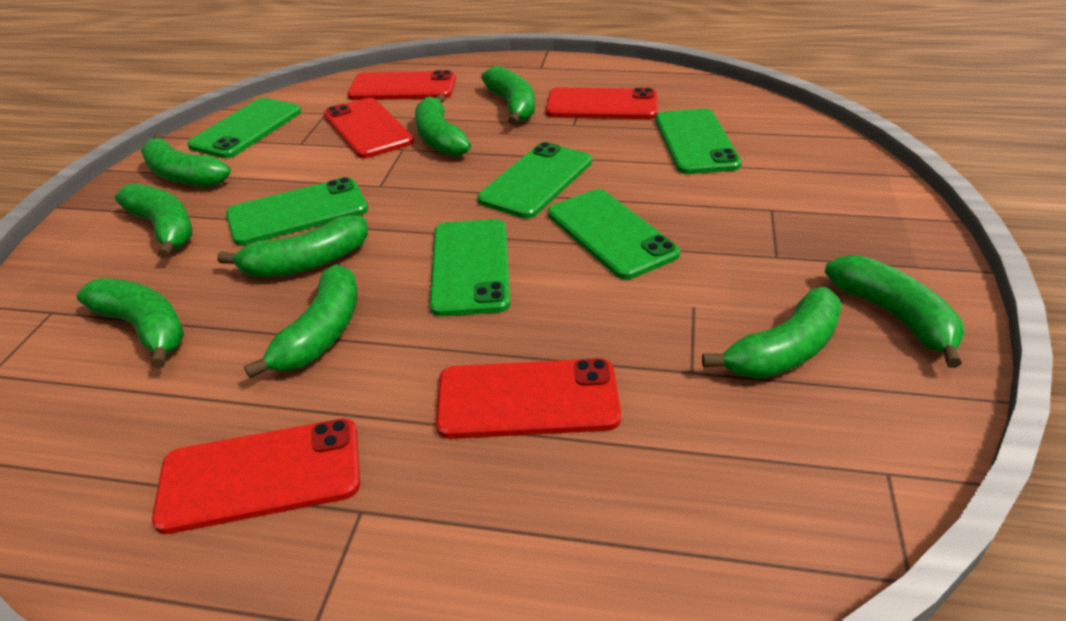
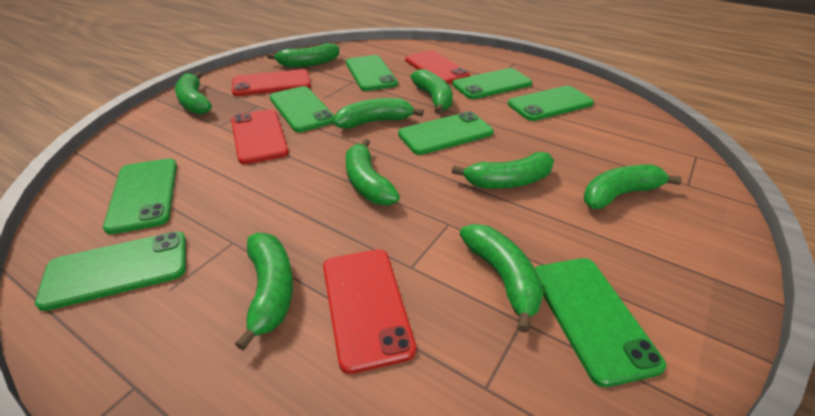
green phone: [187,98,301,158] [226,177,368,245] [430,219,510,316] [477,142,592,219] [548,189,680,279] [655,109,742,174] = 6 -> [35,231,186,311] [103,158,177,234] [270,86,335,132] [346,55,398,91] [398,111,493,155] [452,68,532,99] [508,86,594,121] [535,258,666,387] = 8
red phone: [152,418,360,534] [324,98,414,158] [347,70,456,100] [436,358,621,439] [546,88,658,119] = 5 -> [231,109,289,164] [232,69,311,96] [323,249,416,374] [405,50,470,84] = 4

